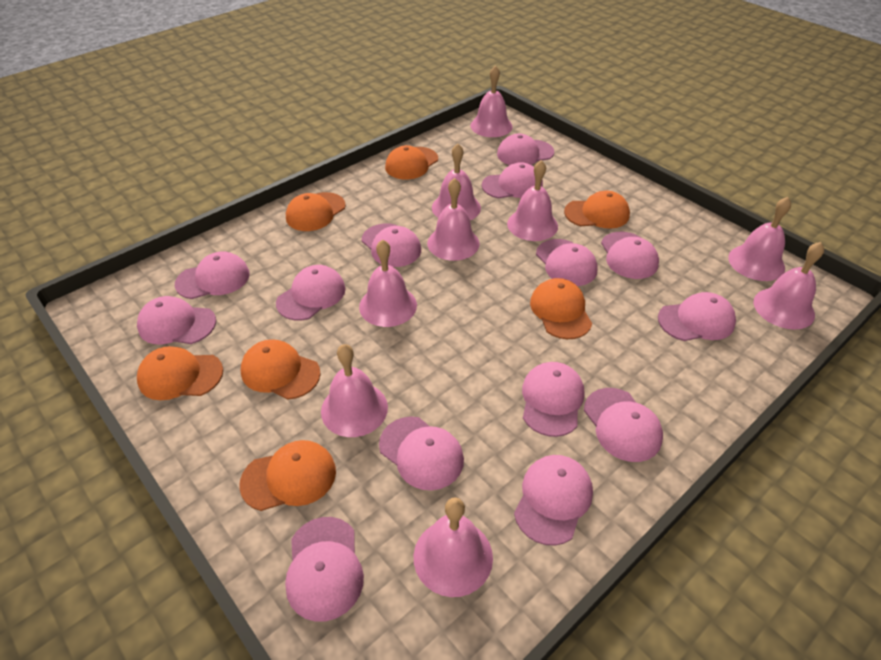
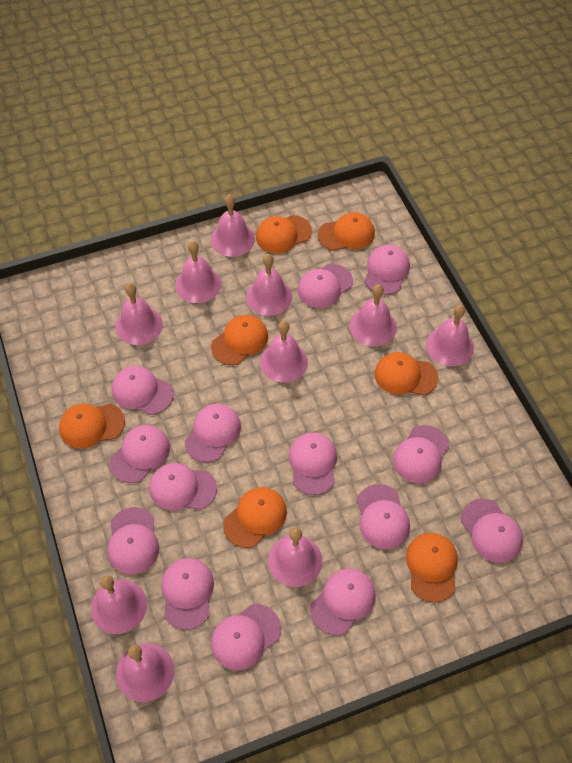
pink bell: [321,344,388,437] [359,239,417,327] [414,497,493,597] [427,178,480,261] [432,143,481,220] [470,66,513,137] [507,160,558,241] [728,197,791,281] [754,242,824,330] = 9 -> [91,575,147,634] [116,283,163,345] [116,643,174,702] [175,241,221,303] [211,194,255,257] [246,254,292,316] [260,321,308,383] [268,527,322,587] [350,284,397,346] [426,304,474,366] = 10

